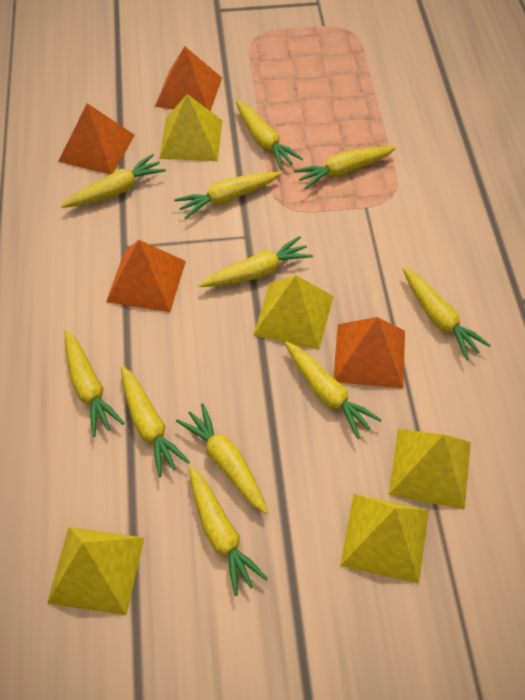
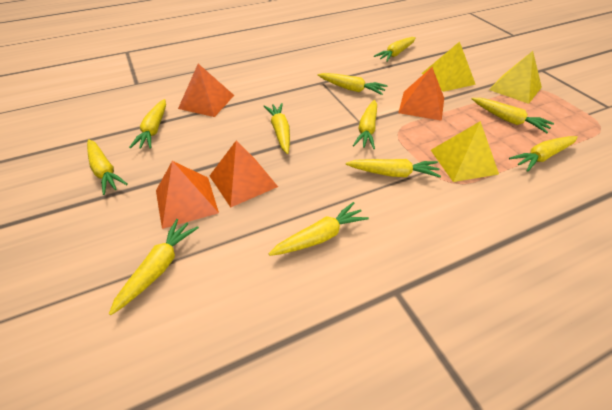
yellow pyramid: [47,527,144,615] [159,94,222,161] [253,275,333,350] [340,494,429,584] [389,429,471,510] = 5 -> [422,41,476,92] [431,121,499,182] [489,51,542,104] = 3

